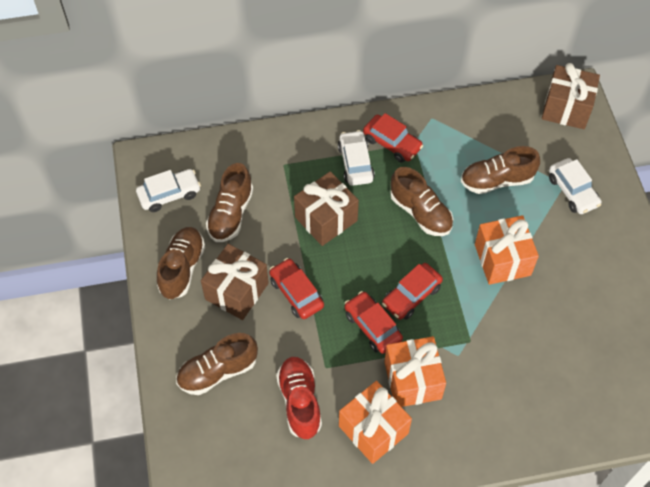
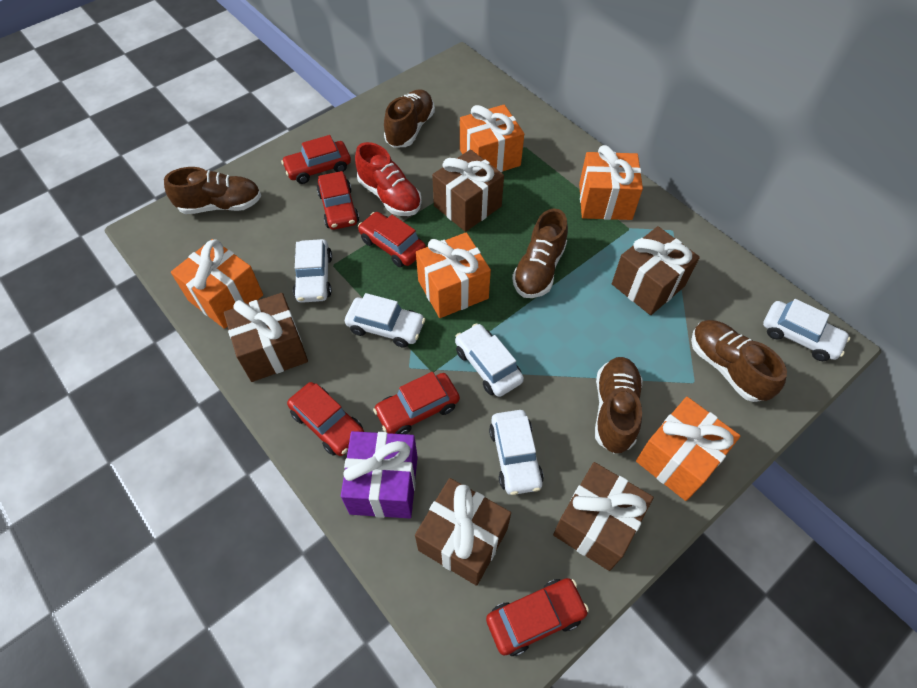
brown gift: [201,244,269,320] [294,171,359,246] [542,63,600,129] = 3 -> [224,293,308,382] [415,478,511,586] [432,149,504,232] [553,462,654,571] [612,226,700,315] = 5
orange gift: [339,381,412,464] [384,336,446,407] [475,215,539,285] = 3 -> [171,239,263,329] [416,232,491,318] [460,105,524,172] [579,145,643,220] [636,397,740,501] = 5
purple gift: none = 0 -> [341,431,418,519] = 1
red car: [269,258,324,319] [344,291,403,354] [363,113,423,162] [382,263,443,320] = 4 -> [281,135,351,184] [287,382,364,456] [317,171,359,230] [358,212,426,267] [373,372,460,434] [486,578,589,656] = 6
white car: [136,169,201,212] [338,130,375,186] [549,158,601,214] = 3 -> [293,239,332,303] [345,293,425,348] [455,323,524,397] [489,410,544,495] [763,299,850,361] = 5

